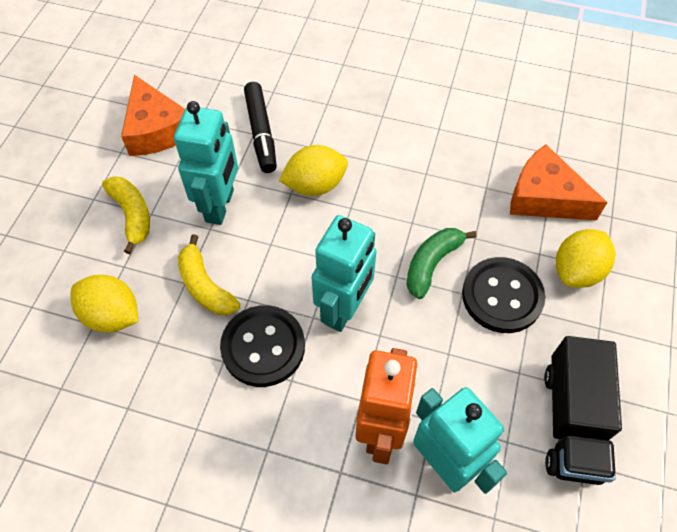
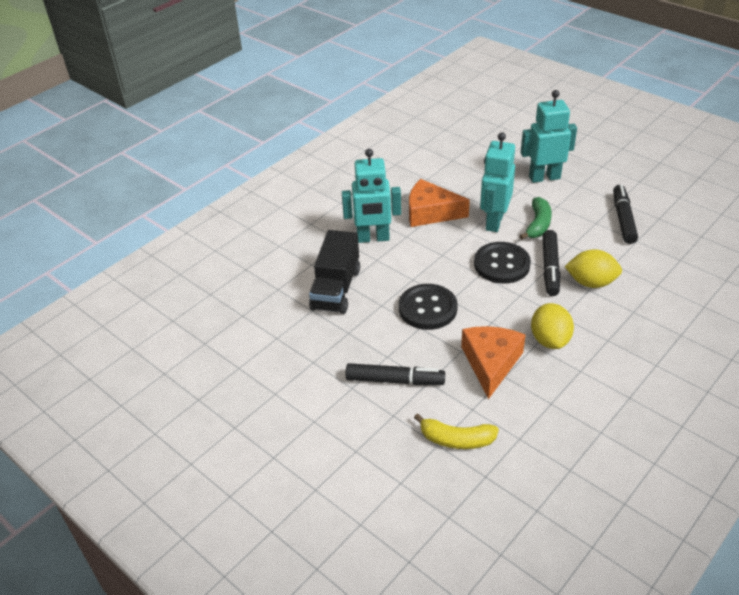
black marker: [244,82,277,173] = 1 -> [346,363,445,385] [542,230,561,296] [613,185,638,244] = 3
orange robot: [356,348,419,464] = 1 -> none = 0
yellow banana: [102,176,150,254] [178,234,240,315] = 2 -> [414,413,499,449] = 1
yellow lemon: [71,275,138,332] [279,145,348,196] [556,229,615,288] = 3 -> [531,303,574,349] [564,249,622,288] = 2

